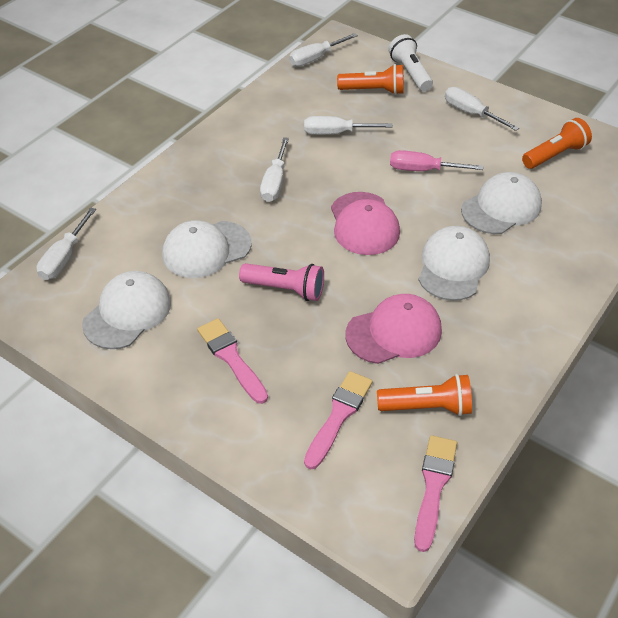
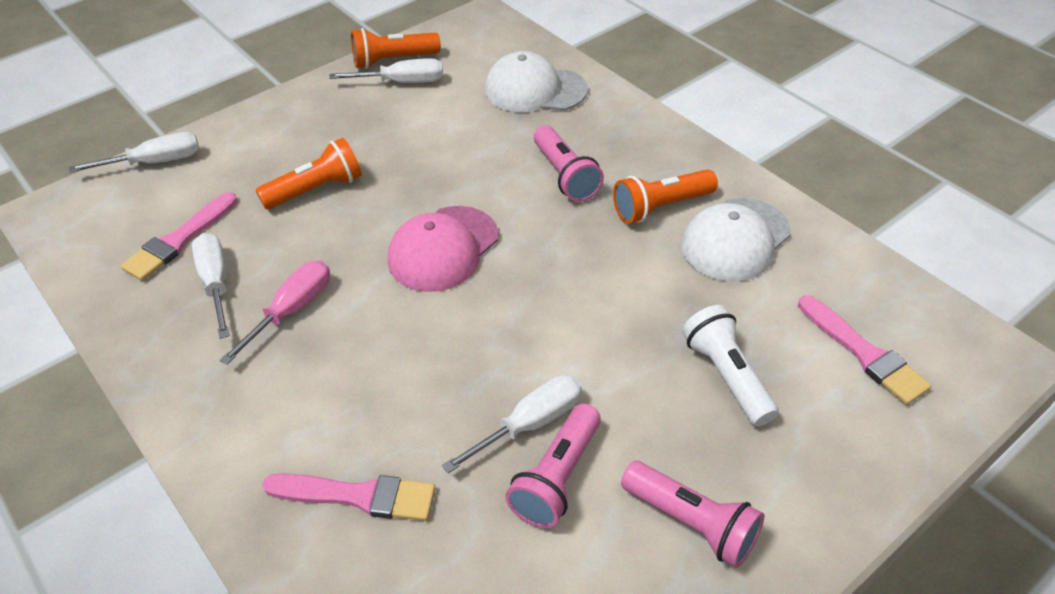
pink cap: [331,192,400,255] [346,294,442,364] = 2 -> [388,206,498,292] = 1
pink flashlight: [239,263,324,301] = 1 -> [505,403,601,528] [534,125,604,202] [621,461,764,568] = 3
white cap: [82,271,171,349] [162,220,251,278] [418,226,490,301] [461,172,542,234] = 4 -> [485,51,588,112] [681,198,791,282] = 2
white screwdriver: [37,208,96,280] [260,137,289,202] [289,33,358,67] [304,116,393,135] [445,87,519,131] = 5 -> [69,132,199,173] [192,233,230,339] [329,58,443,83] [442,375,582,473] = 4

